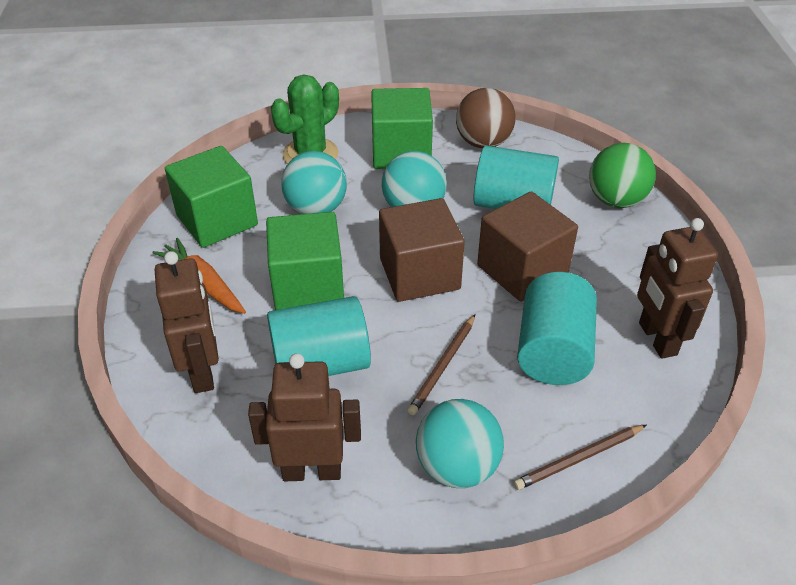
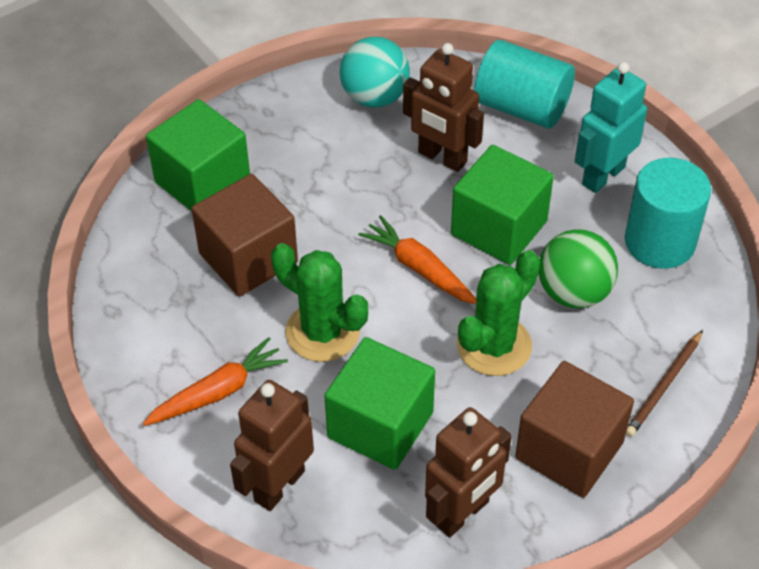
brown ball: [456,88,516,149] = 1 -> none = 0
brown pencil: [407,314,475,415] [514,425,646,490] = 2 -> [626,330,703,437] = 1
green cactus: [271,74,339,164] = 1 -> [271,243,368,362] [457,250,540,376] = 2
orange carrot: [153,238,246,314] = 1 -> [143,337,288,426] [358,215,476,304] = 2
turquoise ball: [281,151,347,214] [382,151,447,207] [416,399,504,488] = 3 -> [340,37,410,108] = 1
turquoise cylinder: [267,296,371,376] [473,145,559,209] [517,272,597,385] = 3 -> [474,40,575,128] [625,158,711,269] = 2
turquoise robot: none = 0 -> [575,62,647,193] = 1

